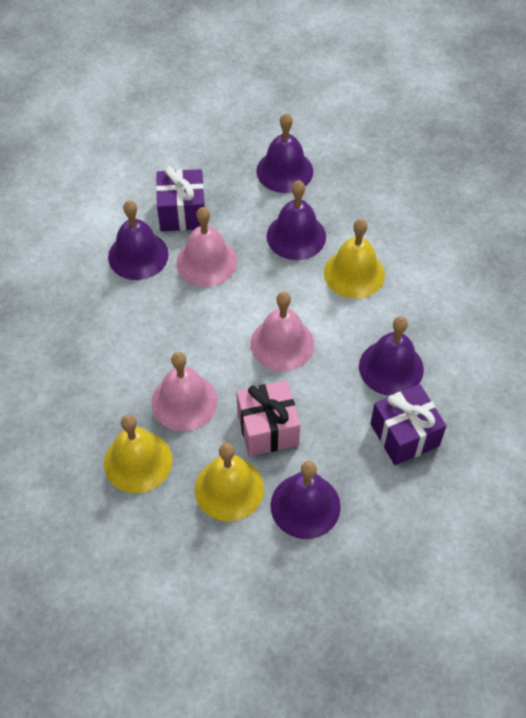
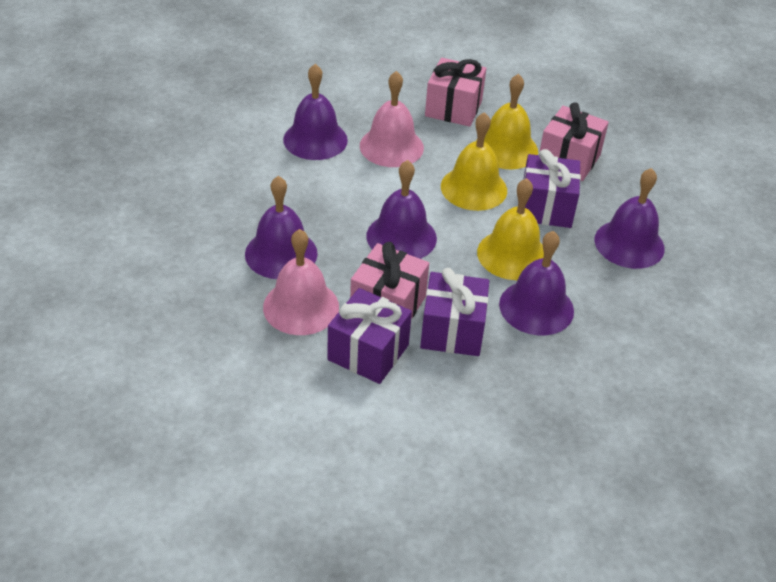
pink bell: [151,352,218,431] [177,207,237,287] [251,292,314,371] = 3 -> [263,229,339,335] [360,71,424,167] = 2
pink gift: [236,380,300,456] = 1 -> [350,242,429,319] [425,58,486,127] [540,102,609,181] = 3
purple gift: [156,167,205,231] [371,384,446,465] = 2 -> [328,288,412,384] [420,268,489,356] [523,149,581,228] = 3

